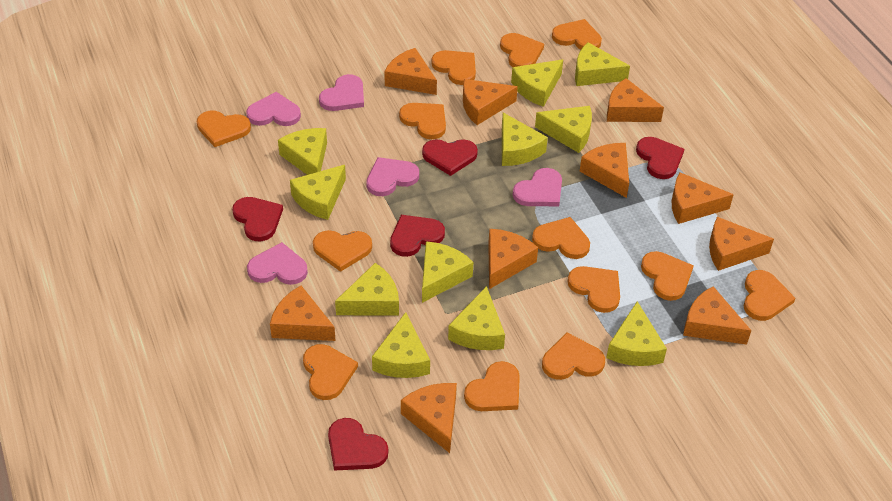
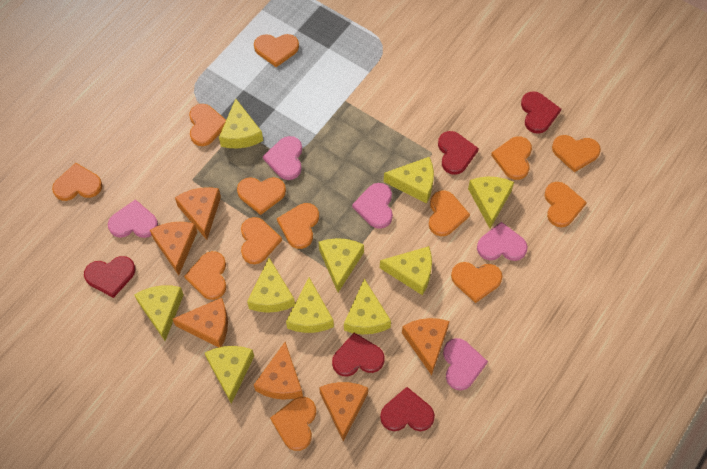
orange cheese: [270,286,335,341] [384,48,437,95] [401,383,457,453] [463,79,518,125] [488,229,538,289] [580,143,629,198] [607,78,664,122] [672,172,734,224] [683,286,752,345] [709,217,774,271] = 10 -> [150,222,197,275] [173,298,228,347] [175,187,221,240] [254,342,303,400] [319,382,368,441] [402,318,450,375] = 6
yellow cheese: [278,128,327,175] [290,165,346,220] [335,263,399,316] [372,312,430,378] [422,241,473,303] [448,286,505,350] [502,113,548,166] [511,59,563,107] [535,106,592,153] [575,42,630,86] [606,301,667,366] = 11 -> [134,285,184,341] [205,346,254,404] [219,99,263,148] [247,258,295,313] [286,278,334,333] [319,238,364,292] [344,279,391,334] [380,246,432,295] [384,157,434,204] [468,177,514,229] = 10

